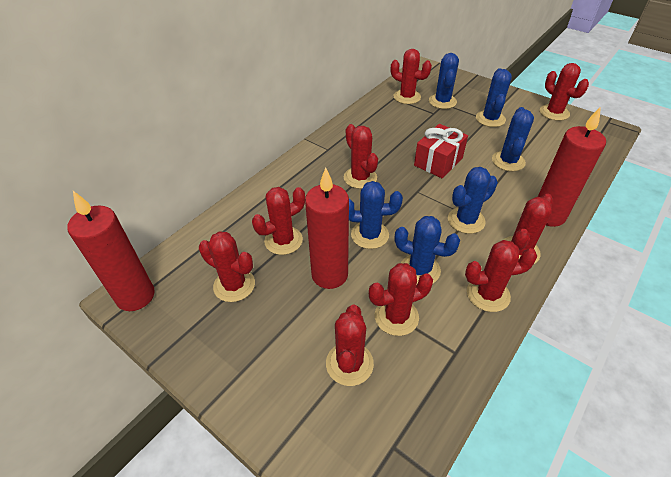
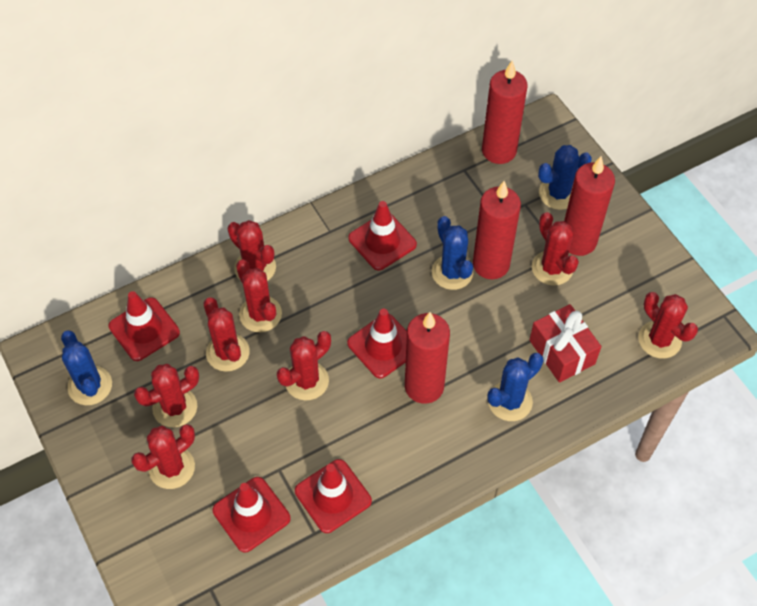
blue cactus: [349,181,403,249] [395,216,460,284] [429,53,459,109] [448,167,498,234] [476,68,512,127] [492,107,534,171] = 6 -> [61,330,112,405] [432,216,473,290] [487,353,544,421] [538,145,592,210] = 4
red cactus: [199,231,255,302] [252,187,305,255] [326,305,374,386] [344,124,378,189] [369,263,433,336] [391,49,432,104] [465,240,537,312] [503,194,553,264] [540,63,589,121] = 9 -> [131,424,195,489] [134,364,199,427] [203,297,250,372] [227,220,276,281] [236,259,282,332] [277,331,331,400] [532,212,579,286] [638,292,698,359] = 8
red candle: [67,191,155,311] [305,168,349,289] [538,107,606,227] = 3 -> [405,312,450,404] [473,181,521,279] [482,61,528,164] [564,156,615,256] = 4
red traffic cone: none = 0 -> [109,291,180,361] [213,477,290,552] [295,459,372,533] [347,309,407,379] [348,201,417,270] = 5

